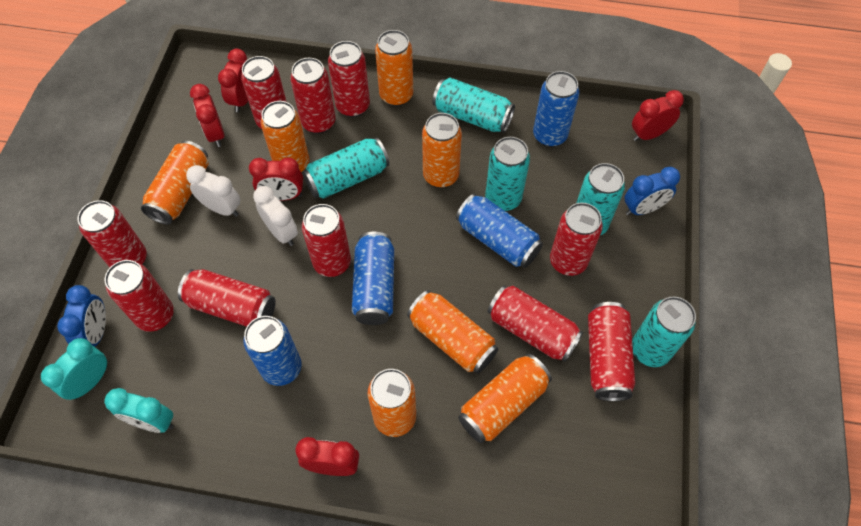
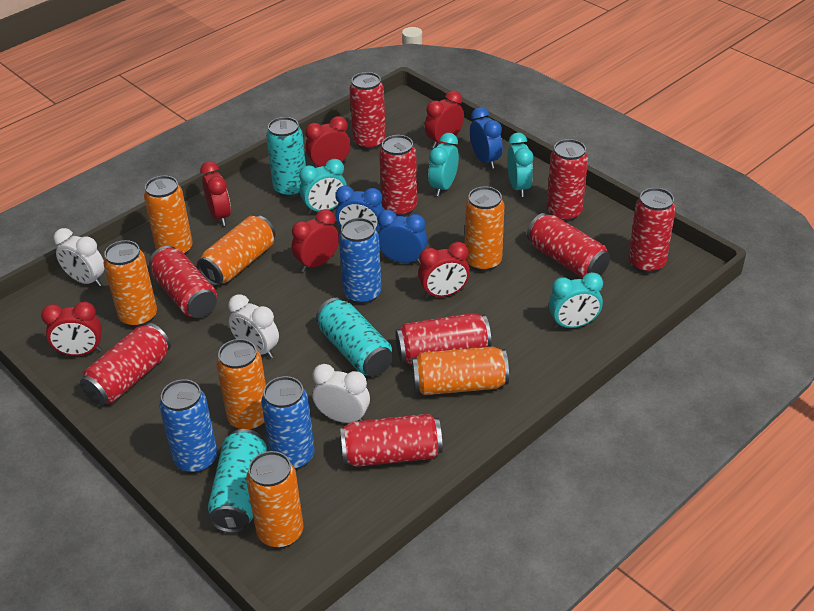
blue can: [243,316,302,386] [352,232,394,325] [456,194,543,268] [533,71,579,147] = 4 -> [159,379,217,473] [261,376,315,470] [339,218,382,304] = 3
blue clock: [57,285,106,347] [625,167,680,215] = 2 -> [335,186,384,232] [378,210,427,264] [470,107,503,169] = 3
red can: [78,200,147,267] [105,260,174,332] [178,269,276,327] [241,56,287,129] [290,58,336,134] [302,204,351,277] [328,41,370,117] [487,285,583,362] [550,203,603,276] [588,302,635,401] = 10 -> [80,323,171,405] [149,246,217,318] [340,414,443,467] [349,72,386,150] [379,135,417,216] [395,313,491,365] [527,213,610,278] [547,139,588,222] [628,188,676,274] = 9
red clock: [190,84,225,147] [218,49,248,112] [249,157,303,201] [295,437,359,476] [632,90,684,141] = 5 -> [41,301,102,356] [200,161,231,226] [292,209,339,272] [305,116,351,168] [418,242,470,298] [425,90,464,148] = 6
turquoise can: [303,137,389,199] [432,78,515,133] [485,137,530,211] [576,163,625,235] [632,297,696,367] = 5 -> [208,429,268,533] [266,117,306,197] [316,298,393,376] = 3
turquoise clock: [41,338,107,400] [104,388,174,433] = 2 -> [299,159,347,214] [428,133,459,196] [507,132,533,197] [549,272,603,329] = 4
white clock: [186,165,240,217] [253,186,298,246] = 2 -> [53,228,105,286] [228,294,279,359] [313,364,370,423] = 3

